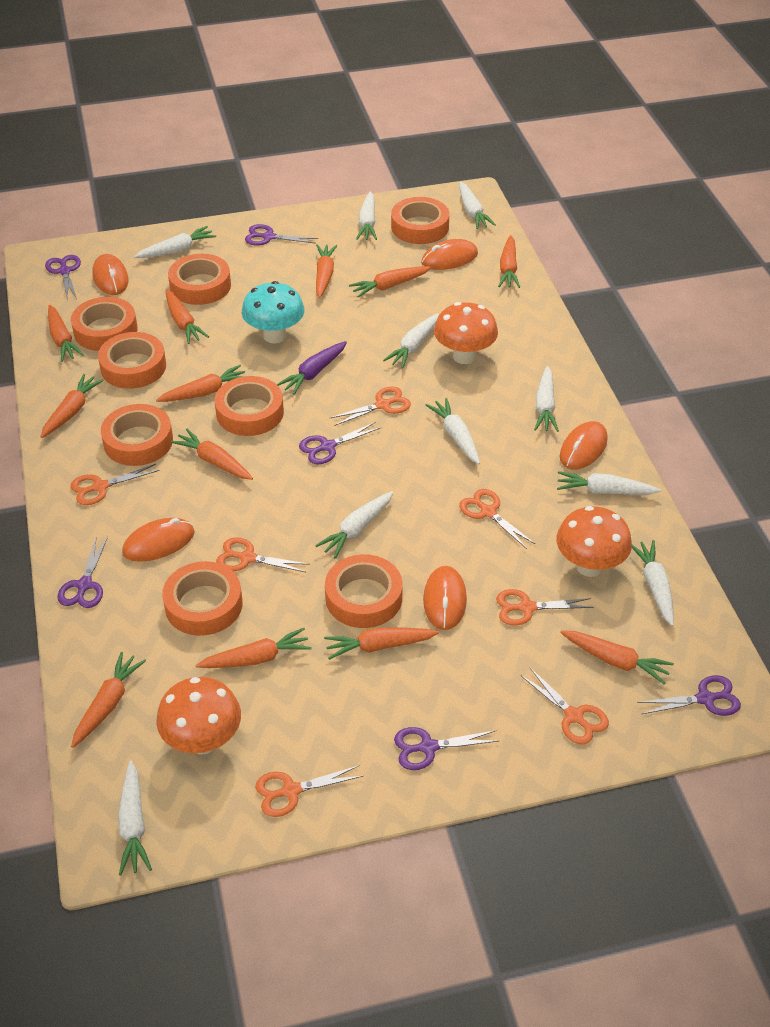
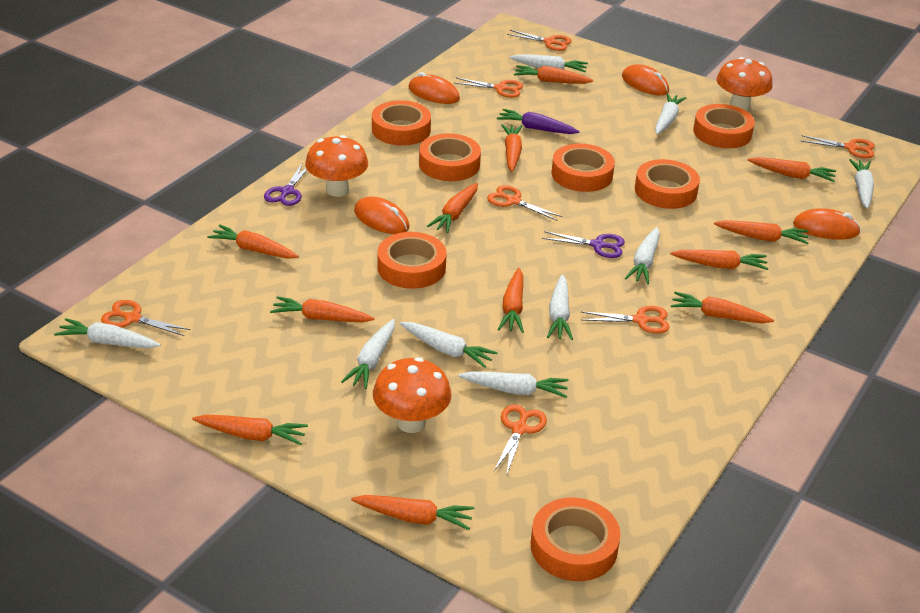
orange mouse: [92,254,128,295] [122,518,195,562] [421,239,478,270] [423,566,467,630] [560,421,608,470] = 5 -> [354,196,409,234] [409,72,460,104] [622,65,669,95] [793,208,861,240] = 4
orange tape: [71,297,138,351] [98,332,166,389] [101,404,173,466] [162,561,243,636] [168,254,231,305] [215,376,284,436] [325,554,403,628] [391,197,449,244] = 8 -> [372,100,431,146] [377,232,447,289] [419,133,481,181] [531,498,621,581] [551,144,615,192] [635,159,700,209] [693,104,755,148] = 7
purple scissors: [45,255,81,299] [57,537,108,608] [245,224,318,246] [299,422,381,464] [394,727,500,770] [637,675,741,716] = 6 -> [264,162,307,206] [542,231,625,258] = 2
turquoise mushroom: [242,281,305,343] = 1 -> none = 0
white carrot: [118,761,152,875] [134,226,216,258] [315,491,393,559] [356,191,377,240] [383,313,439,368] [426,398,480,464] [459,182,496,229] [534,366,559,432] [557,471,661,495] [632,540,674,626] = 10 -> [54,318,161,348] [341,319,395,389] [400,322,498,368] [458,371,569,398] [510,54,588,72] [547,274,573,340] [625,227,660,284] [655,93,686,135] [849,159,874,209] = 9

